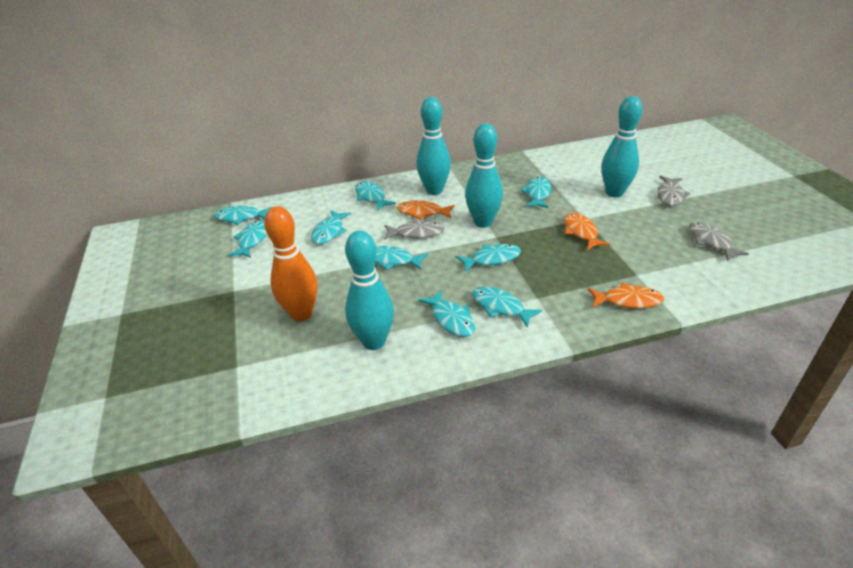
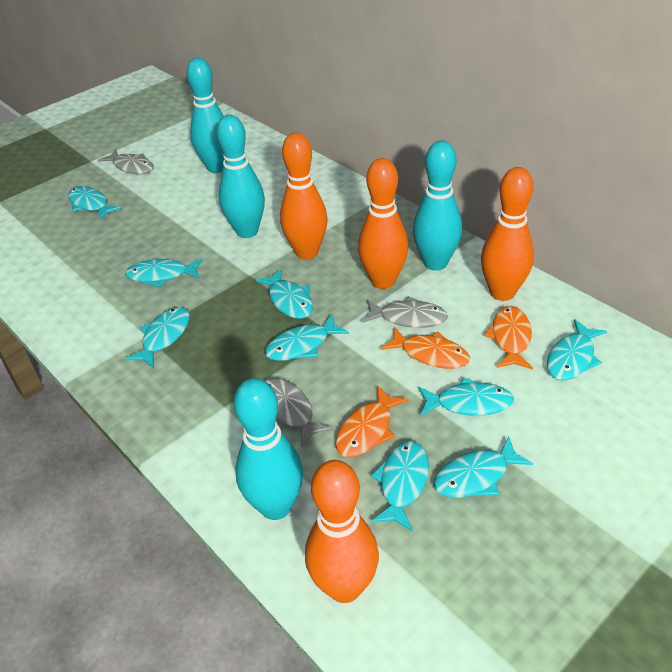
orange bowling pin: [264,206,317,322] = 1 -> [280,133,328,259] [305,460,379,603] [358,158,408,289] [481,167,534,301] = 4

